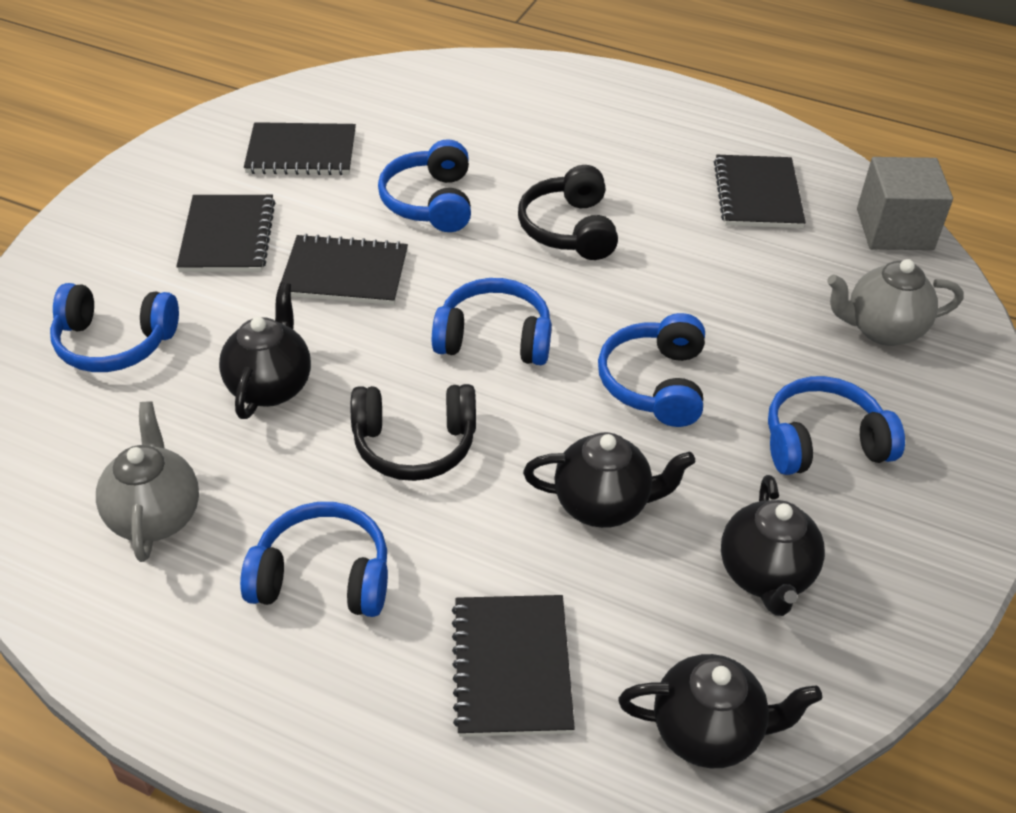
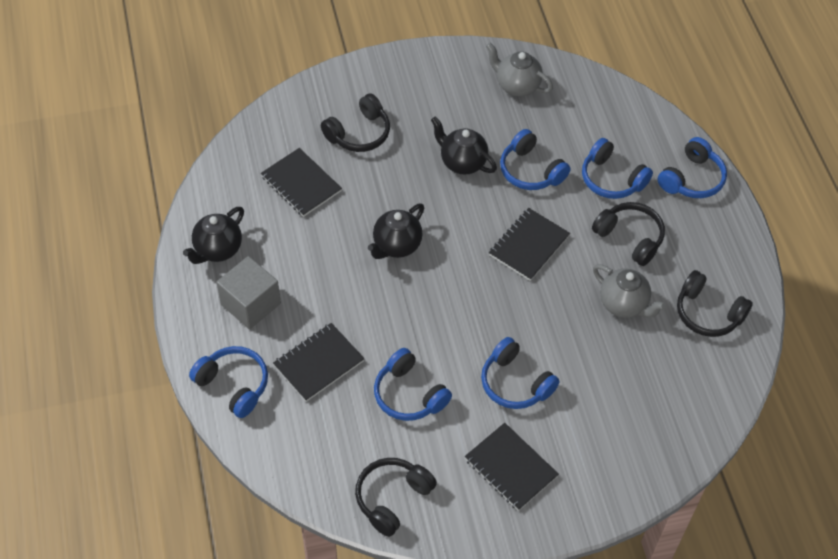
black headphones: [351,384,476,481] [518,165,618,260] = 2 -> [321,93,390,152] [355,458,437,537] [592,202,665,266] [677,270,753,337] = 4
black notebook: [176,195,275,272] [244,122,356,175] [281,234,408,305] [452,595,575,737] [714,155,806,228] = 5 -> [261,148,342,217] [273,323,365,402] [465,423,559,511] [489,208,570,281] = 4
black teapot: [219,282,311,419] [523,432,695,528] [618,654,822,768] [721,475,825,616] = 4 -> [183,207,244,264] [368,204,424,259] [431,117,497,175] = 3

